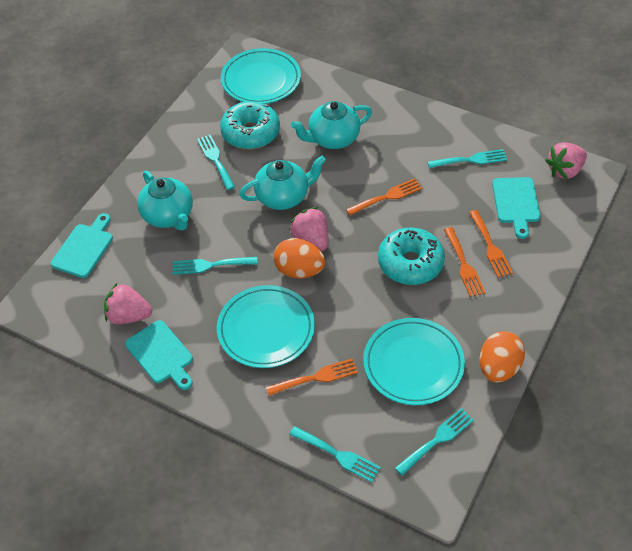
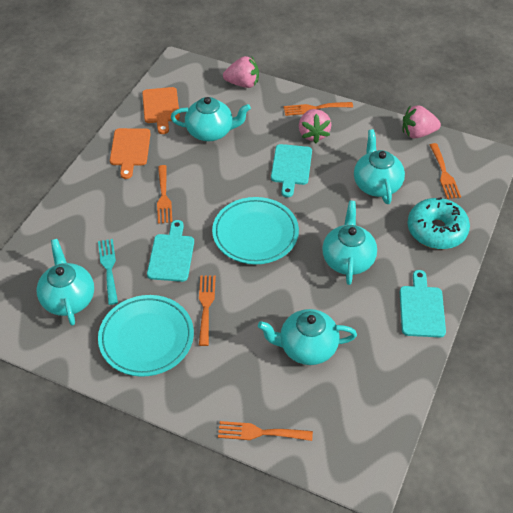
orange cutting board: none = 0 -> [110,128,151,179] [142,87,180,134] = 2
orange egg: [273,238,325,278] [480,331,525,383] = 2 -> none = 0
orange fork: [266,359,358,396] [346,178,422,216] [444,227,485,297] [469,210,513,278] = 4 -> [157,165,172,224] [199,275,216,346] [218,421,313,441] [283,102,353,116] [430,143,461,199] = 5
turquoise donut: [220,101,280,149] [378,228,445,285] = 2 -> [407,197,470,249] = 1
turquoise fork: [173,257,257,275] [197,135,235,190] [289,426,381,482] [395,408,474,476] [428,149,507,168] = 5 -> [98,239,118,305] = 1
turquoise plate: [217,285,315,368] [221,48,301,104] [363,318,465,405] = 3 -> [98,295,194,377] [212,197,299,264] = 2
turquoise teapot: [137,171,193,230] [239,156,326,210] [291,101,372,149] = 3 -> [37,239,94,326] [171,97,251,141] [258,309,357,365] [322,201,377,285] [354,129,405,204] = 5

